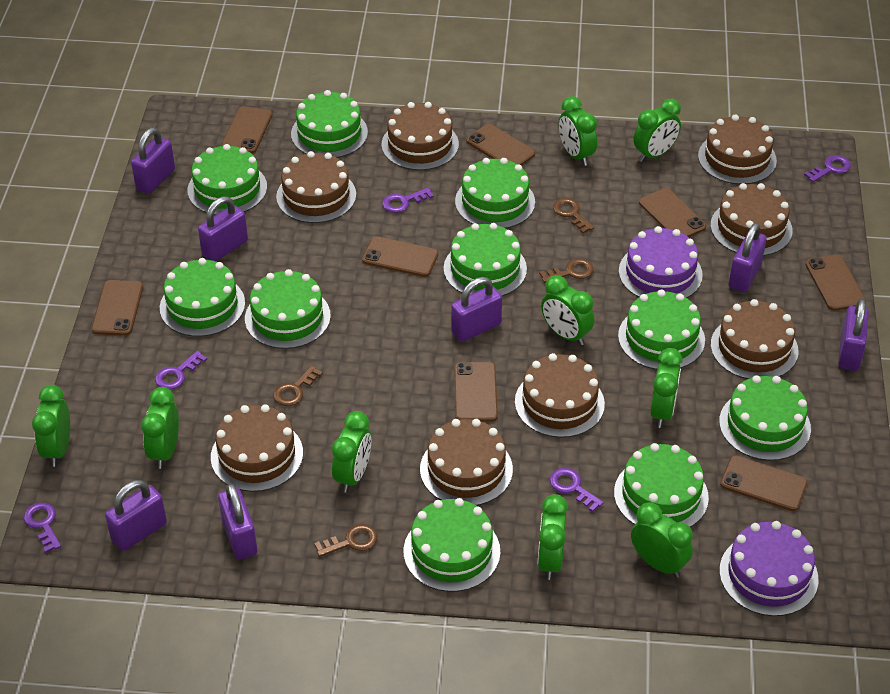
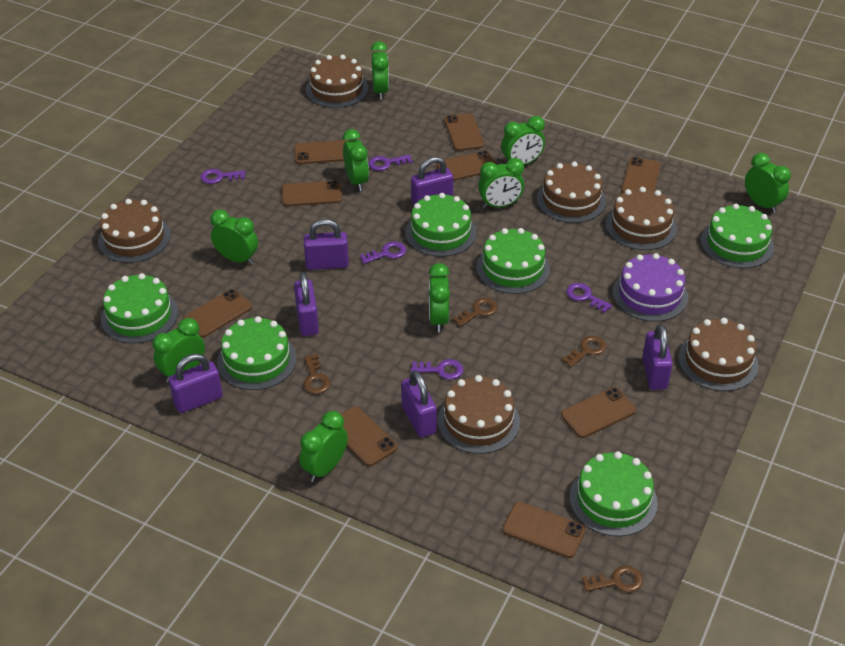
brown cake: [211,404,303,492] [276,151,356,223] [381,102,459,170] [420,419,513,506] [515,353,605,438] [698,114,777,184] [710,183,792,256] [711,299,799,379] = 8 -> [98,199,171,263] [306,55,368,108] [437,375,520,454] [537,161,606,223] [606,187,677,250] [678,318,758,391] = 6
brown phone: [92,280,143,336] [221,106,272,154] [362,236,438,277] [454,362,498,422] [466,124,535,166] [639,188,706,237] [720,455,807,511] [805,255,866,311] = 8 -> [182,289,252,338] [282,180,342,206] [294,140,349,164] [341,406,398,466] [436,151,498,181] [444,113,484,151] [503,502,586,558] [561,387,636,438] [621,157,661,193] = 9
green cake: [160,258,245,337] [187,144,267,215] [245,269,331,349] [291,90,368,158] [403,498,500,592] [444,223,527,296] [455,158,535,228] [614,443,709,527] [618,290,705,370] [719,375,811,461] = 10 -> [101,273,178,344] [217,316,297,390] [405,193,477,257] [477,228,550,294] [570,451,658,536] [701,204,774,268] = 6
purple cake: [619,226,703,298] [719,521,818,616] = 2 -> [613,253,688,322] = 1
purple padlock: [105,480,167,551] [131,127,175,194] [198,196,248,261] [218,483,257,560] [451,277,502,342] [729,223,767,292] [838,298,869,371] = 7 -> [169,354,223,413] [294,272,319,336] [304,219,349,270] [401,370,437,438] [411,157,453,205] [642,324,673,390] = 6

